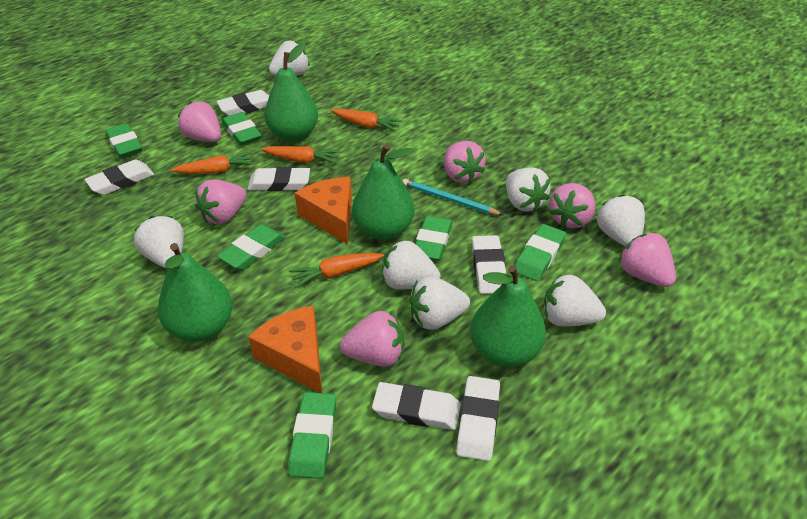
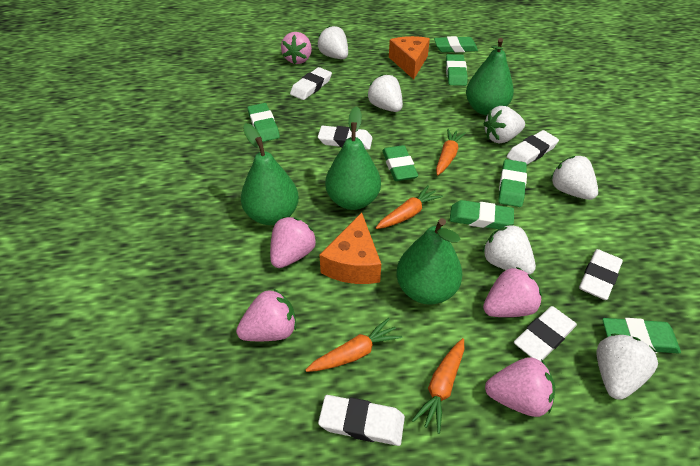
green eraser: [106,123,142,158] [217,224,285,270] [222,112,262,145] [288,392,336,479] [416,216,452,261] [515,224,566,281] = 6 -> [247,103,280,142] [382,145,418,181] [434,36,478,52] [446,54,468,86] [450,200,514,229] [498,159,527,207] [602,318,681,354] = 7
pink strawberry: [178,102,221,142] [195,179,246,224] [340,311,404,367] [444,141,486,183] [549,183,596,228] [619,233,676,287] = 6 -> [236,289,296,341] [270,217,316,268] [281,32,312,64] [483,267,542,317] [485,357,555,417] = 5
turquoise pencil: [403,179,503,215] = 1 -> none = 0
white strawberry: [134,216,184,269] [269,41,310,76] [382,240,441,290] [410,277,470,330] [506,167,551,212] [544,274,606,327] [597,195,645,247] = 7 -> [317,26,348,59] [367,74,403,112] [482,224,536,275] [483,106,525,143] [551,156,598,200] [597,334,658,400] = 6

